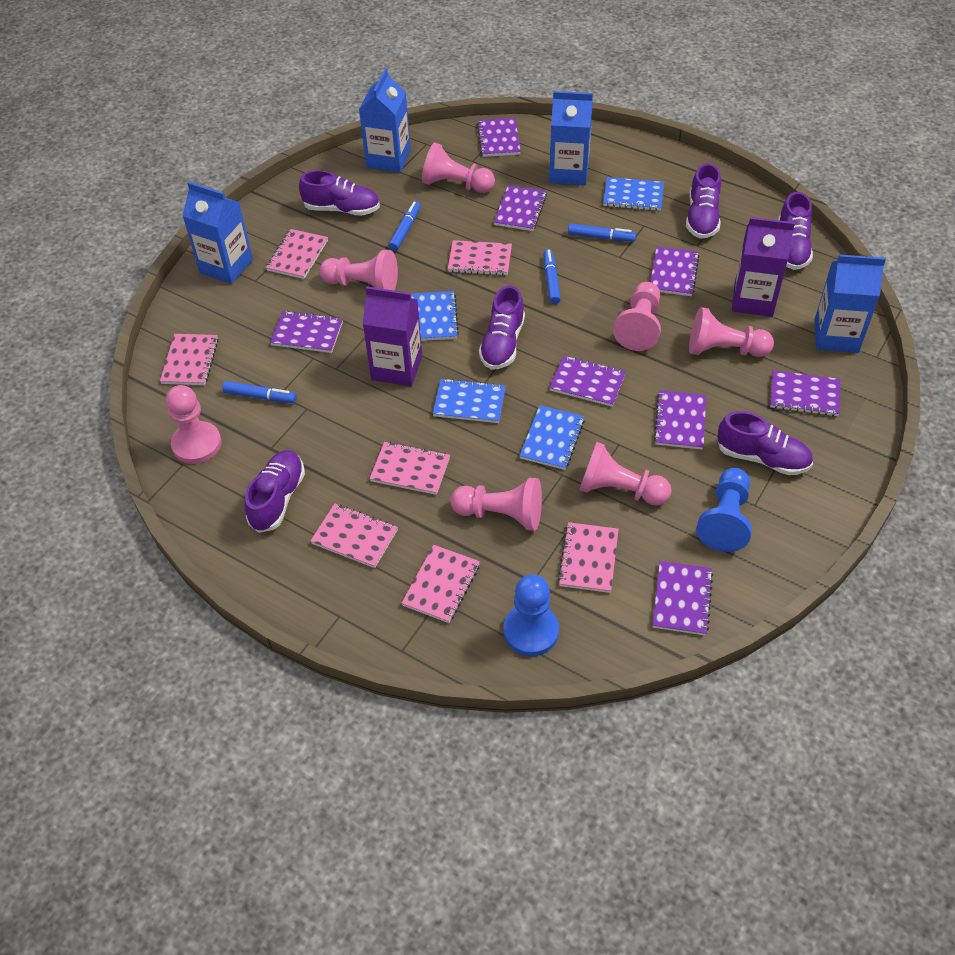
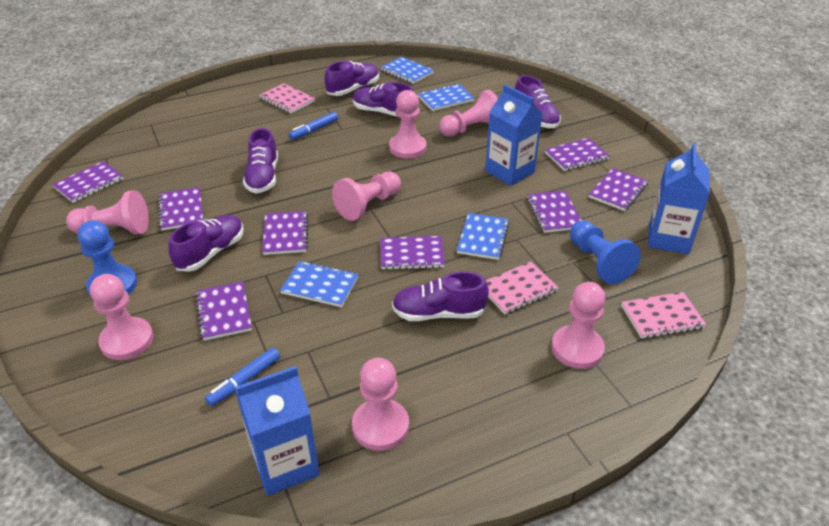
blue carton: [182,182,253,284] [359,68,411,173] [549,91,593,186] [814,255,886,353] = 4 -> [235,366,320,496] [485,84,542,186] [648,143,710,254] = 3
blue marker: [222,381,297,403] [388,201,421,251] [544,249,561,304] [568,224,636,242] = 4 -> [205,348,280,406] [288,112,338,140] = 2
pink notebook: [160,334,219,385] [266,229,328,279] [310,504,398,568] [369,442,450,495] [402,545,480,623] [448,240,512,276] [558,522,619,593] = 7 -> [259,83,315,113] [486,262,559,314] [621,292,707,339] = 3
purple carton: [363,286,422,386] [732,217,795,317] = 2 -> none = 0

